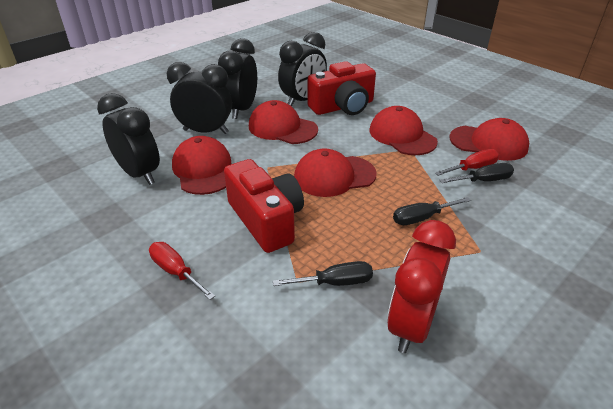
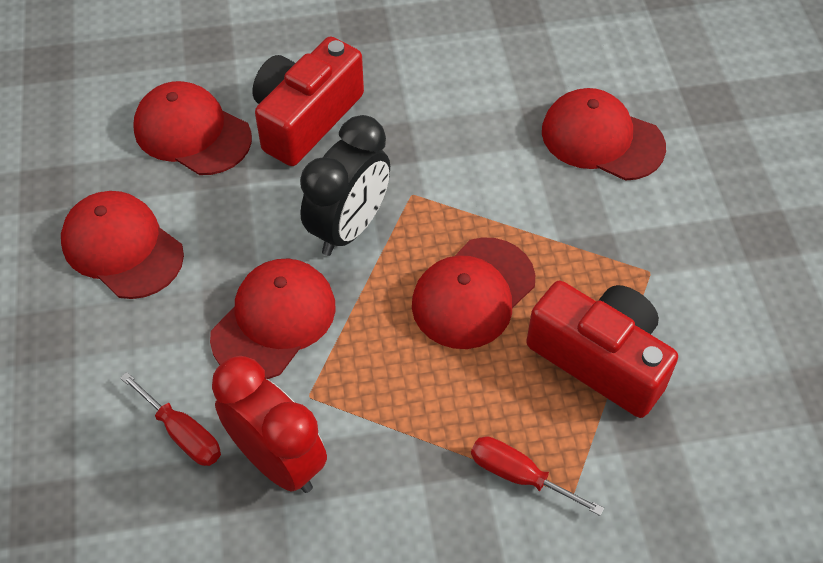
black clock: [97,93,160,185] [167,62,232,134] [218,38,257,119] [278,32,327,106] = 4 -> [300,115,390,256] = 1
black screwdriver: [273,261,373,286] [393,197,471,225] [440,163,514,183] = 3 -> none = 0

